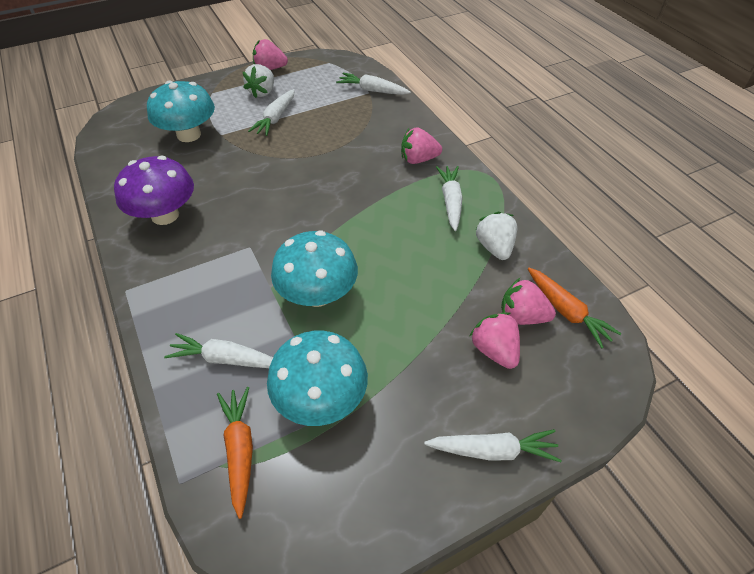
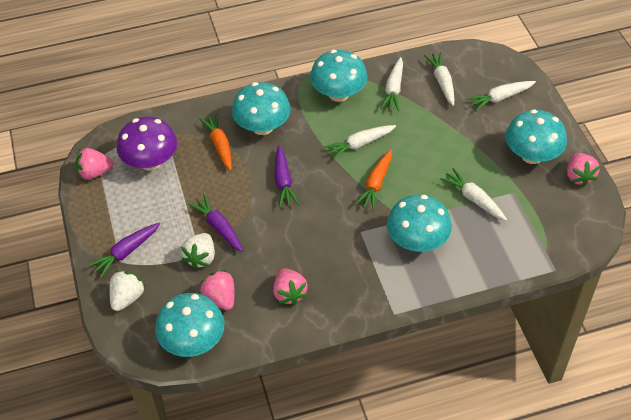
purple carrot: none = 0 -> [88,223,160,278] [188,194,243,252] [274,145,299,208] = 3
turquoise mushroom: [147,81,215,142] [267,331,368,426] [271,230,358,307] = 3 -> [155,293,225,357] [232,82,291,135] [310,50,368,102] [387,194,452,252] [505,109,567,164] = 5

